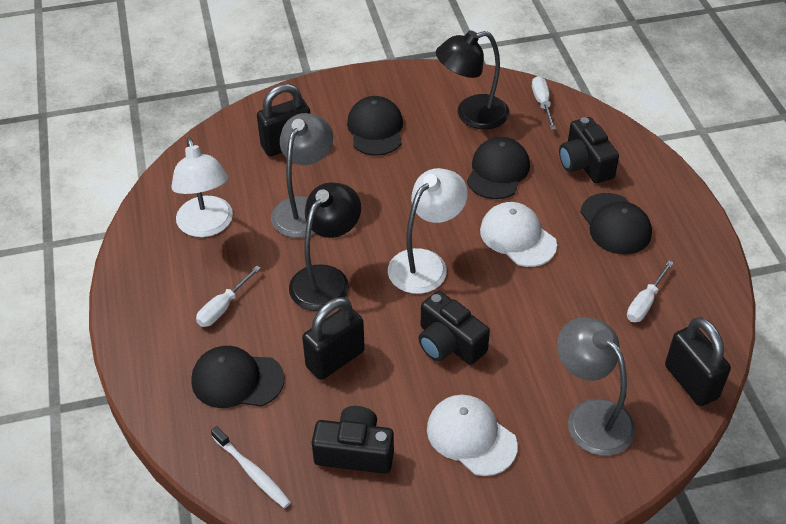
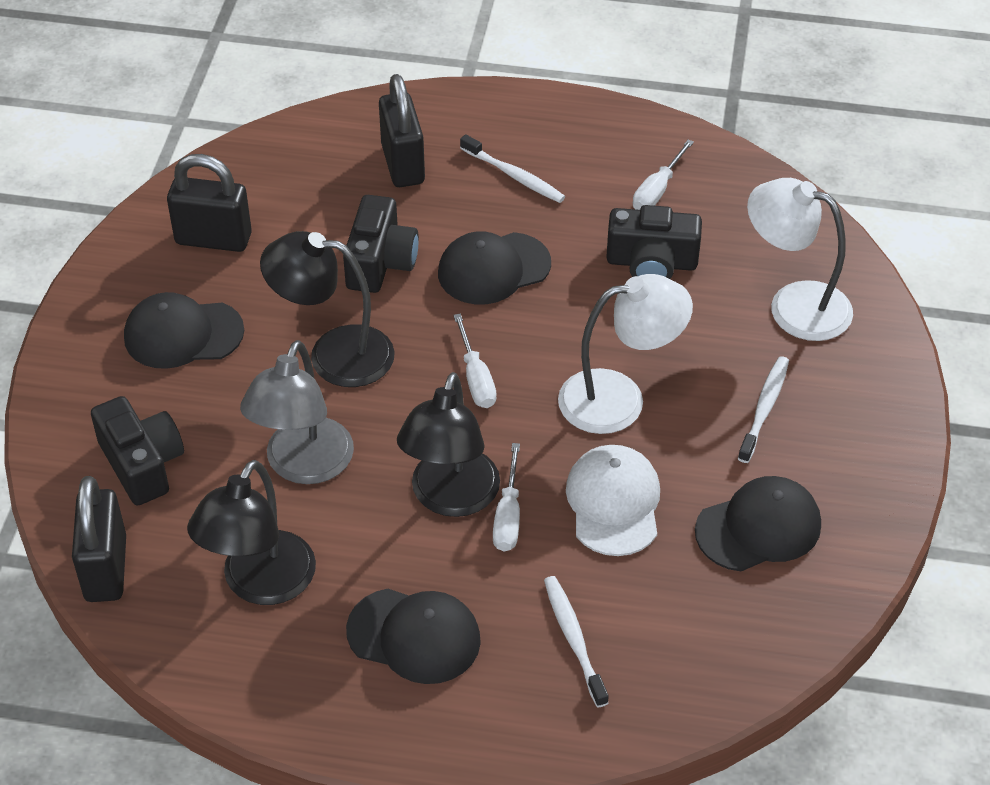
black lamp: [289,182,361,311] [436,30,509,129] = 2 -> [187,460,316,605] [260,231,395,387] [397,372,500,517] = 3
grey lamp: [271,113,333,238] [557,317,635,456] = 2 -> [240,340,354,484] = 1
white cap: [427,395,518,476] [480,202,557,267] = 2 -> [566,445,660,556] = 1
white toothbrush: [211,426,291,508] = 1 -> [460,134,565,203] [544,576,609,707] [738,356,789,463] = 3

